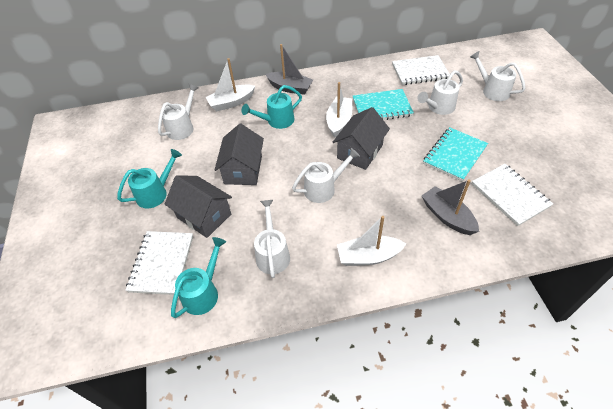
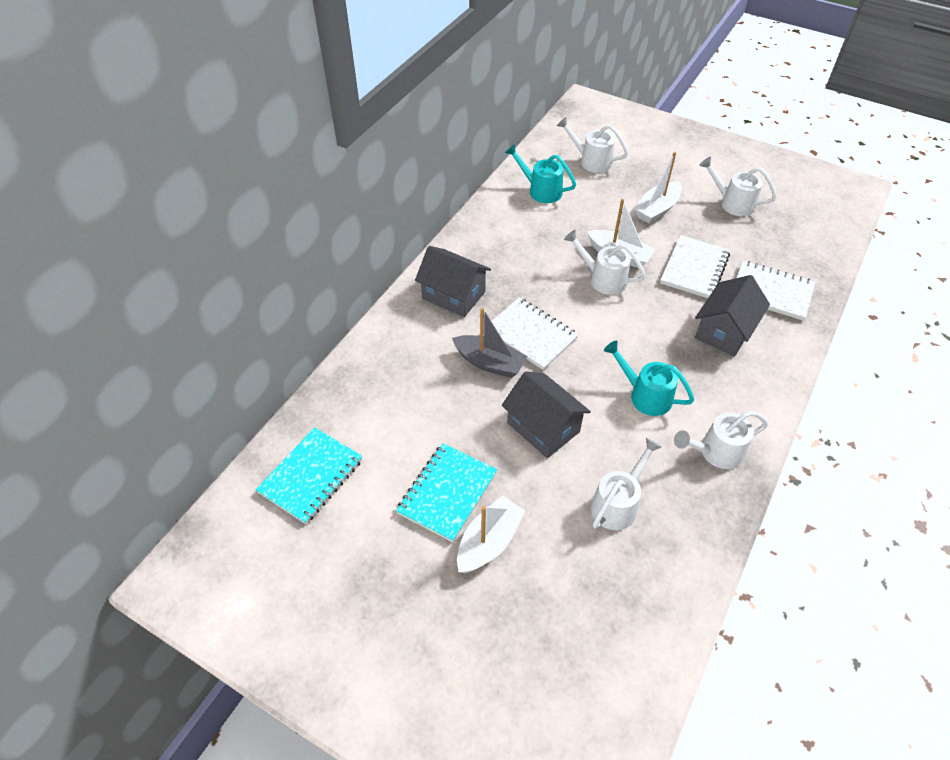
grey boat: [265,44,313,95] [422,179,479,235] = 2 -> [452,308,528,378] = 1
turquoise watering can: [117,149,182,208] [171,237,226,318] [242,85,302,129] = 3 -> [505,144,576,203] [604,341,694,416] = 2

